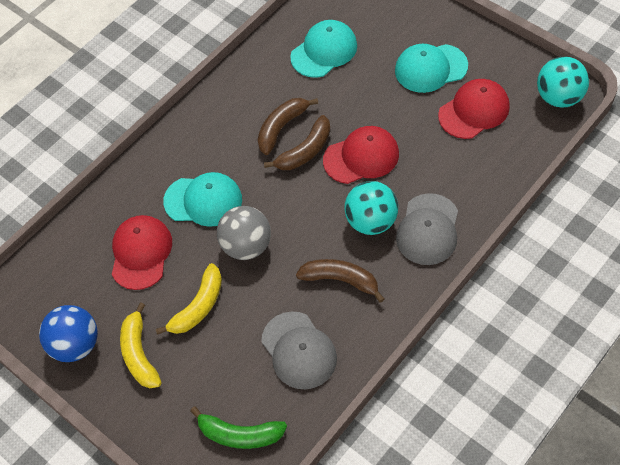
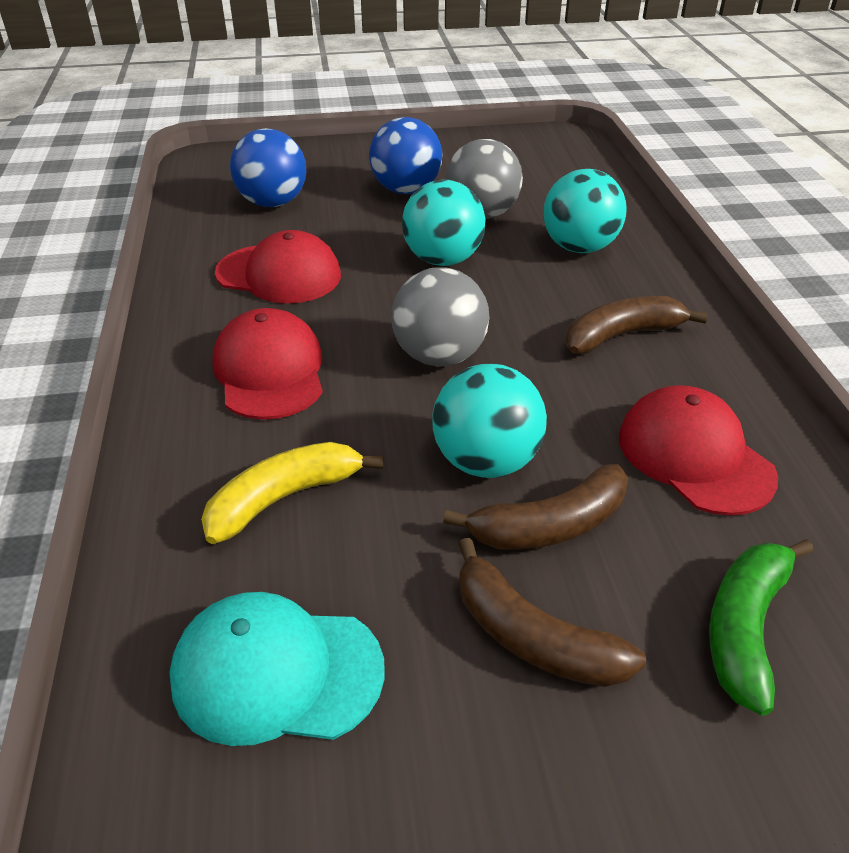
blue ball: [39,305,98,362] = 1 -> [230,128,306,207] [369,117,442,194] = 2
grey ball: [217,206,271,260] = 1 -> [391,267,489,367] [446,139,523,219] = 2
grey cap: [261,311,337,389] [396,193,458,265] = 2 -> none = 0
turquoise ball: [344,181,398,235] [537,56,589,108] = 2 -> [402,180,486,266] [432,364,547,478] [543,169,627,253] = 3
turquoise cap: [163,172,242,227] [290,20,357,78] [395,44,468,93] = 3 -> [169,592,385,746] = 1
yellow banana: [120,302,162,388] [156,263,222,335] = 2 -> [201,442,384,544] = 1

